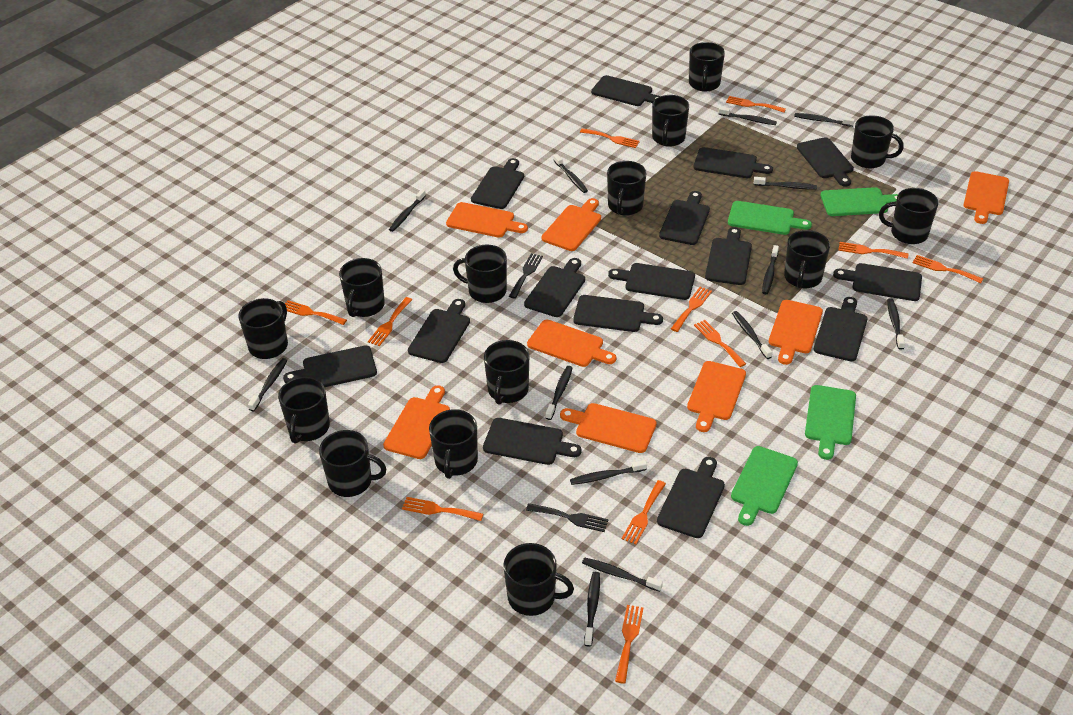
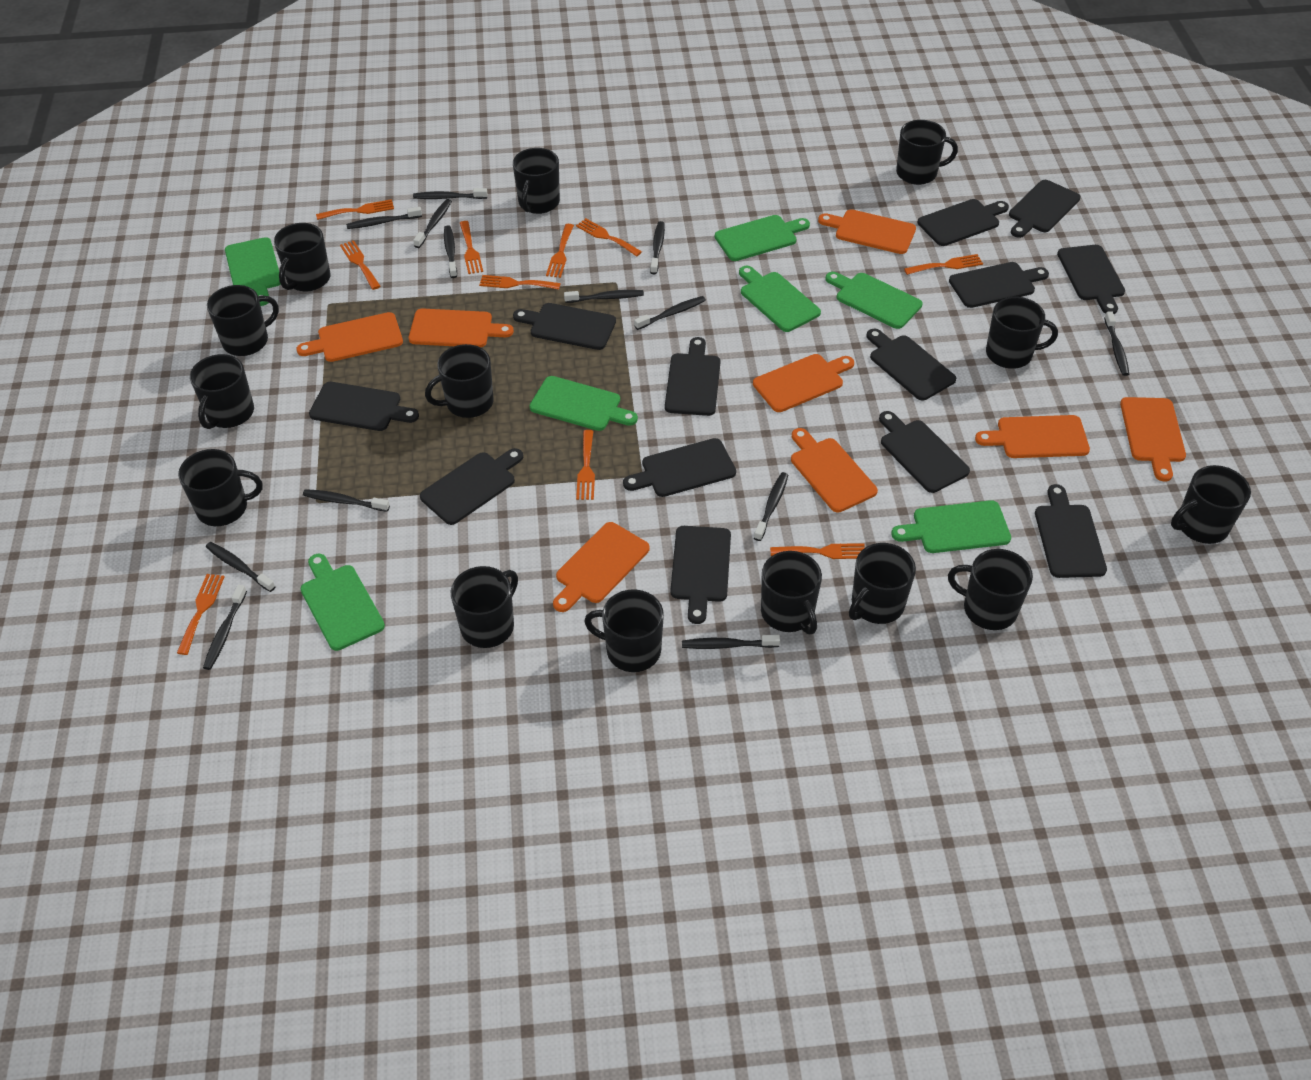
black cutting board: [283,346,377,387] [408,299,470,363] [471,158,524,209] [483,418,582,465] [524,258,585,317] [573,295,663,332] [591,75,660,106] [608,263,695,300] [657,457,725,538] [659,191,710,245] [694,147,773,178] [705,227,752,285] [797,137,854,187] [814,297,868,361] [833,263,922,301] = 15 -> [309,382,419,431] [420,448,523,525] [513,303,616,350] [623,438,736,497] [665,337,721,416] [670,526,731,624] [866,329,956,401] [879,411,970,493] [918,199,1009,246] [949,262,1049,308] [1009,180,1081,238] [1035,484,1107,578] [1057,245,1125,314] = 13
black fork: [509,253,543,299] [526,503,609,532] = 2 -> none = 0
green cutting board: [728,201,812,235] [731,446,798,526] [805,385,856,460] [821,187,898,216] = 4 -> [225,237,280,306] [300,554,385,651] [529,376,638,431] [715,215,810,261] [739,266,821,332] [825,272,923,329] [891,500,1011,553] = 7
orange fork: [285,300,347,325] [368,297,412,346] [402,497,483,521] [580,128,640,148] [615,605,643,684] [622,480,666,545] [671,287,712,332] [694,320,746,367] [726,96,786,113] [838,242,908,259] [912,255,983,283] = 11 -> [177,574,225,655] [316,199,394,220] [340,240,381,290] [460,221,483,274] [479,275,561,290] [546,224,574,278] [576,218,642,256] [576,430,595,500] [770,543,865,559] [904,254,983,275] = 10

